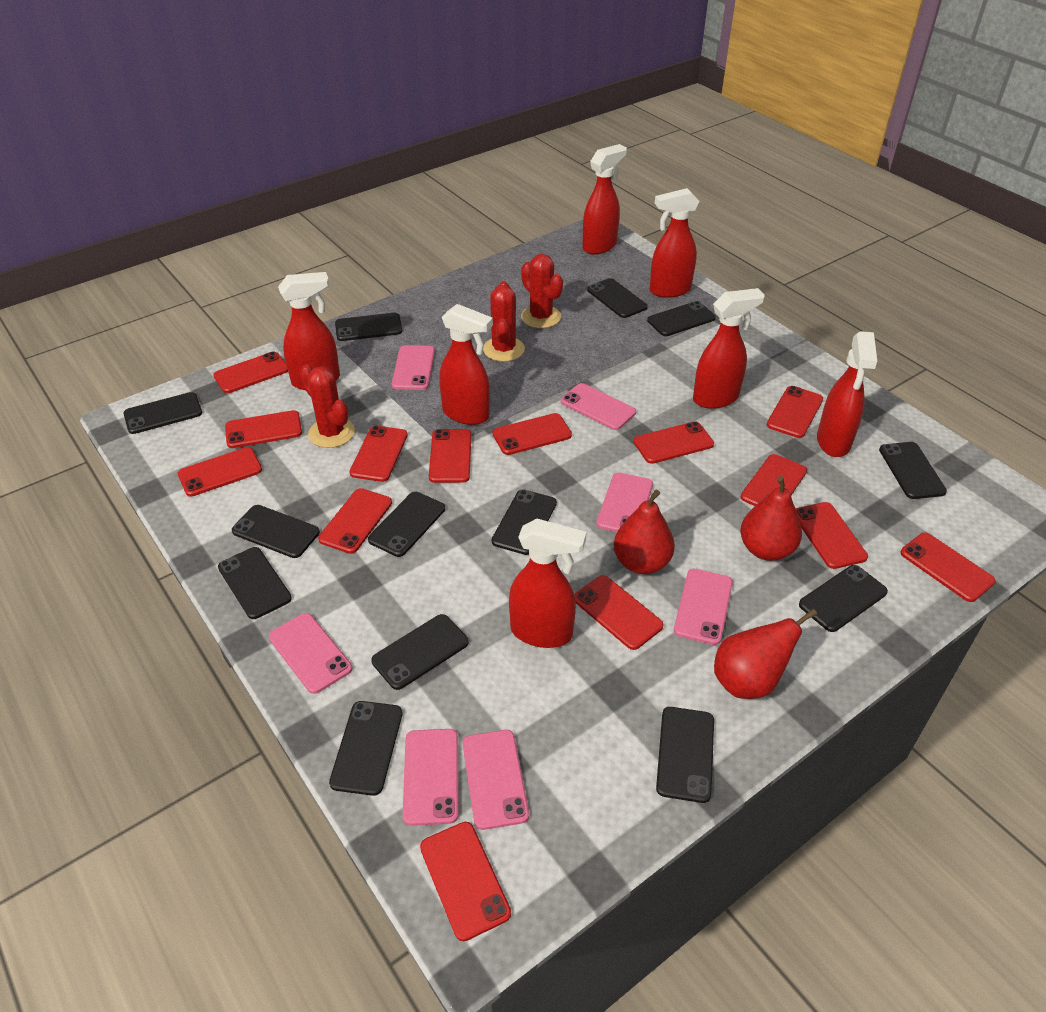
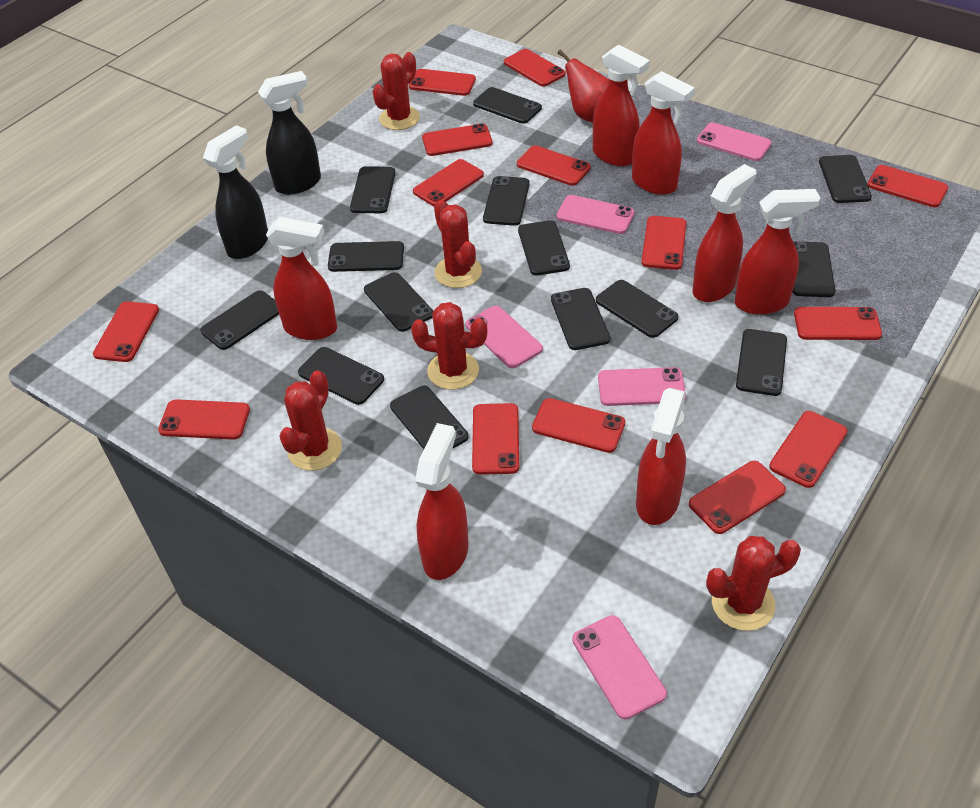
black phone: [123,392,202,434] [218,547,292,619] [232,505,320,558] [329,701,403,796] [335,313,402,341] [368,492,445,557] [371,614,469,690] [492,490,557,555] [587,278,648,318] [647,301,716,336] [656,707,714,803] [799,565,888,632] [879,442,947,499] = 13 -> [200,290,279,350] [298,347,384,405] [328,241,404,272] [350,166,395,213] [364,272,433,332] [390,386,469,449] [473,87,542,124] [483,176,530,226] [518,220,570,275] [551,288,610,350] [596,280,678,338] [736,329,787,396] [793,241,835,297] [819,155,872,203] = 14
black spray bottle: none = 0 -> [203,125,268,259] [258,71,321,195] = 2
pink phone: [269,613,352,694] [392,345,435,390] [403,729,459,826] [463,730,529,830] [561,383,636,430] [596,472,653,532] [674,569,733,645] = 7 -> [466,306,543,368] [556,195,635,234] [572,615,667,719] [598,367,686,406] [697,122,772,161] = 5
red cactus: [300,364,355,448] [483,281,525,362] [521,254,563,328] = 3 -> [279,370,342,471] [373,52,420,130] [411,302,487,390] [434,200,482,288] [706,536,801,631] = 5
red pear: [614,489,675,574] [714,609,817,699] [740,476,802,561] = 3 -> [558,49,609,122] = 1

